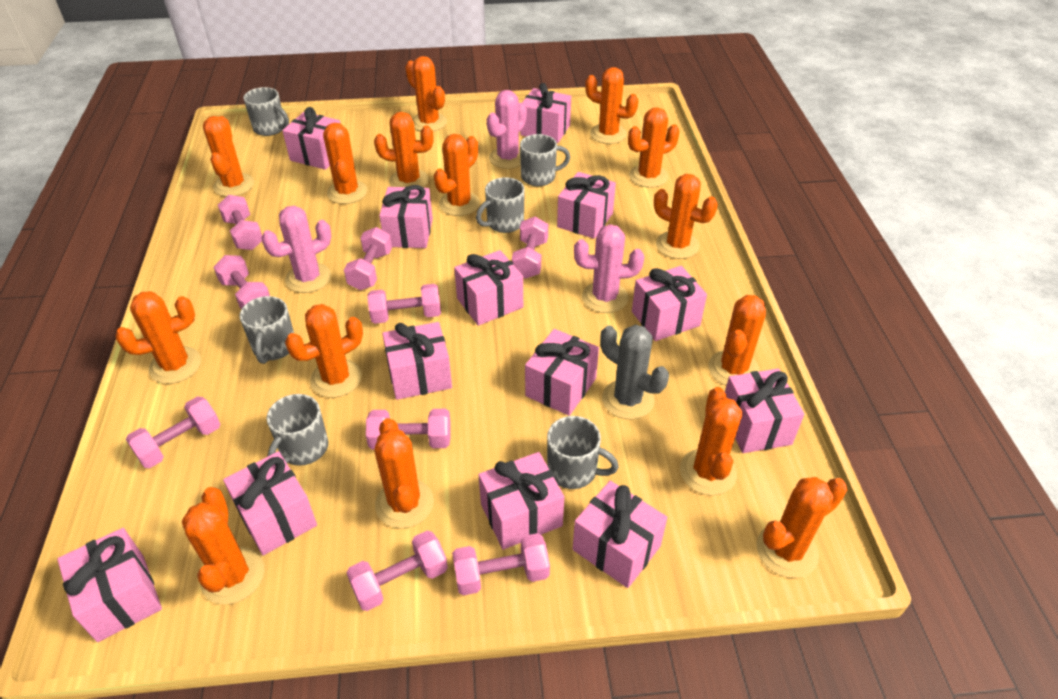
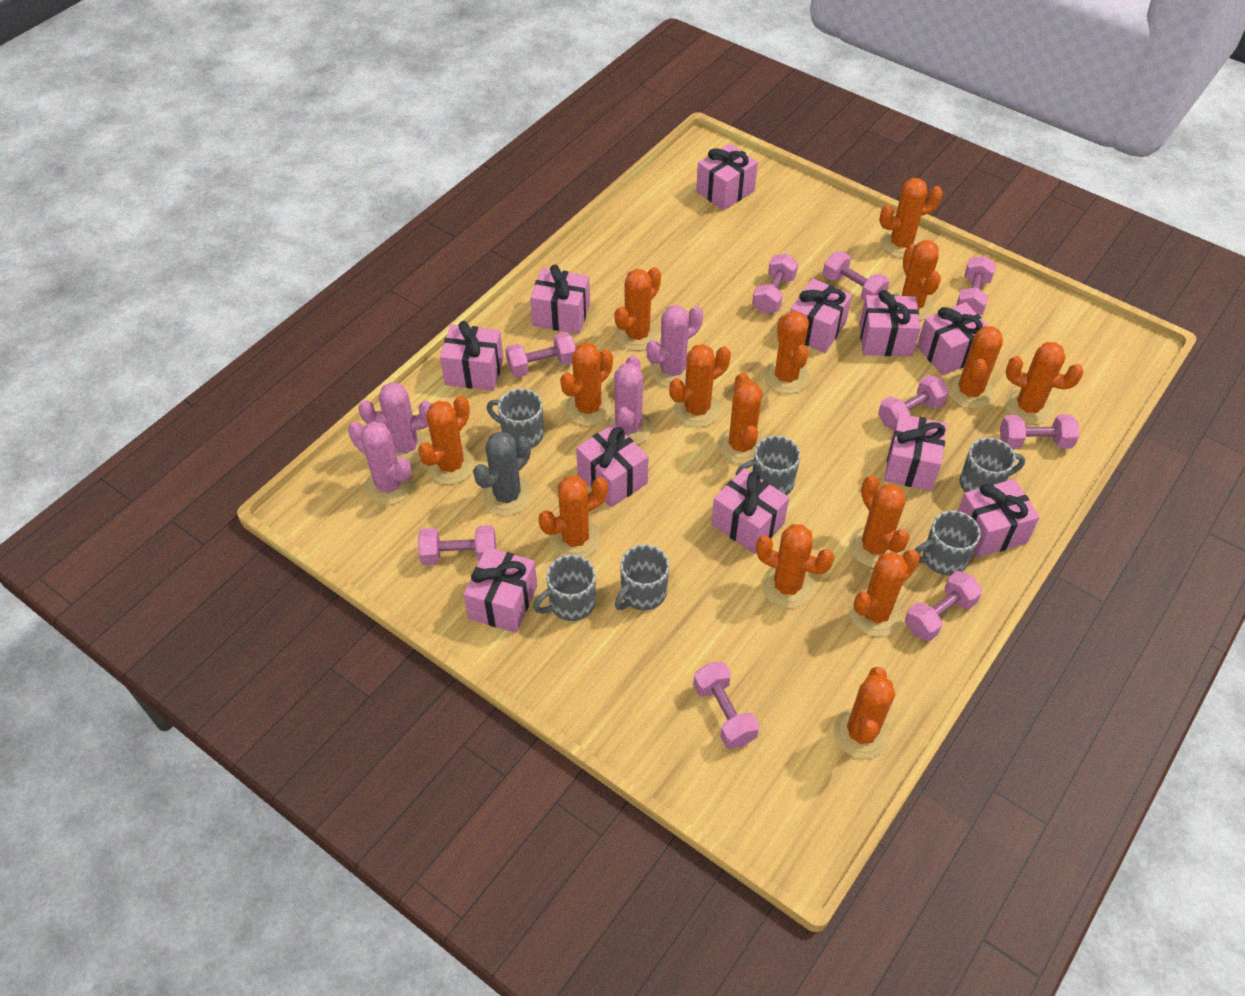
pink cactus: [261,206,331,293] [487,90,527,169] [574,224,644,313] = 3 -> [348,421,414,505] [358,382,431,465] [605,355,652,445] [646,305,703,387] = 4
pink gift: [57,528,162,642] [223,451,317,555] [282,107,340,170] [379,185,433,248] [382,322,452,400] [454,250,523,326] [479,452,564,550] [520,83,571,143] [525,329,599,416] [557,172,616,239] [573,481,667,588] [632,266,707,341] [725,369,804,453] = 13 -> [440,321,503,391] [464,547,537,633] [530,265,590,334] [576,424,649,507] [696,143,758,211] [711,468,789,554] [790,279,852,353] [860,290,921,357] [884,414,947,491] [917,302,988,375] [958,479,1040,558] = 11

